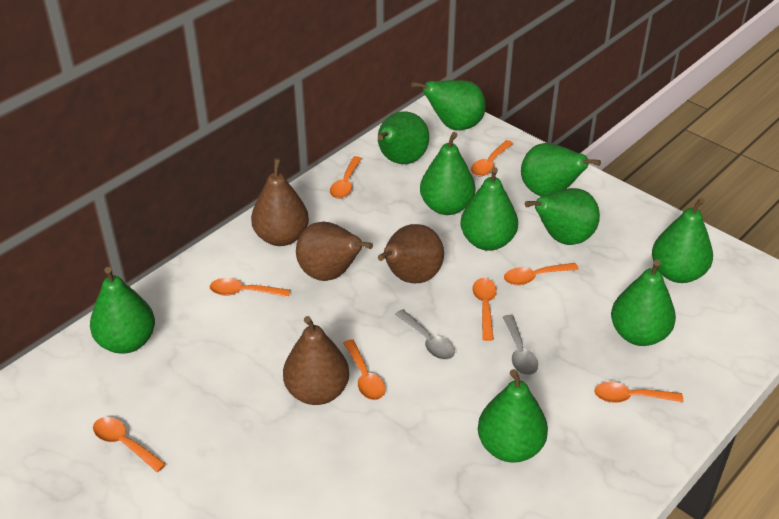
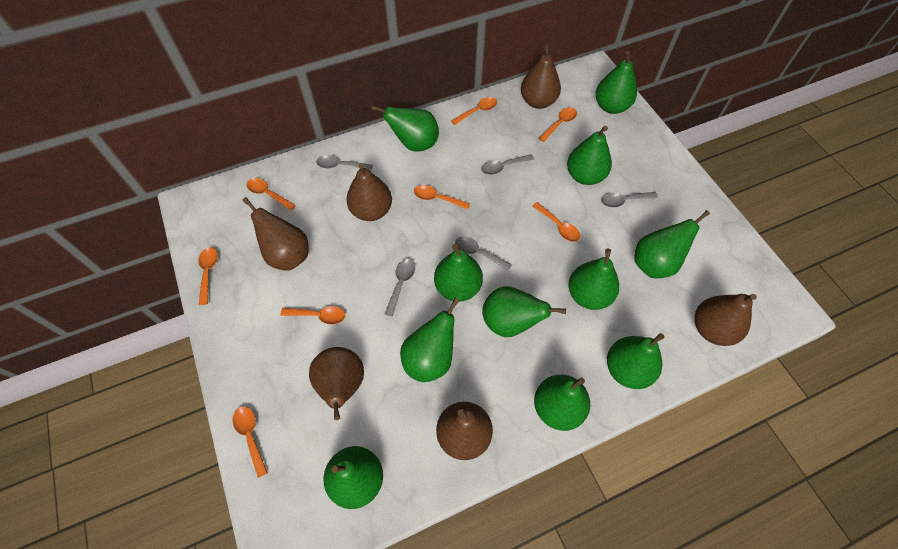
brown pear: [251,158,309,246] [283,316,349,405] [296,222,373,281] [378,224,444,283] = 4 -> [242,197,309,271] [309,347,364,420] [346,164,392,221] [436,402,493,460] [521,43,561,109] [695,294,757,346] = 6
green pear: [90,267,155,354] [378,111,429,164] [411,80,486,130] [420,132,475,215] [460,167,518,251] [478,369,548,463] [521,143,601,196] [525,188,600,245] [611,260,676,346] [652,197,713,283] = 10 -> [324,446,383,509] [371,105,439,152] [400,297,460,382] [434,244,483,302] [482,286,566,337] [534,375,590,431] [567,126,612,185] [569,249,619,310] [596,51,637,114] [607,333,664,389] [634,210,710,278] = 11
grey spoon: [395,309,455,360] [503,315,538,375] = 2 -> [316,155,373,170] [385,259,415,316] [455,236,512,271] [481,154,534,175] [602,192,658,207] = 5

